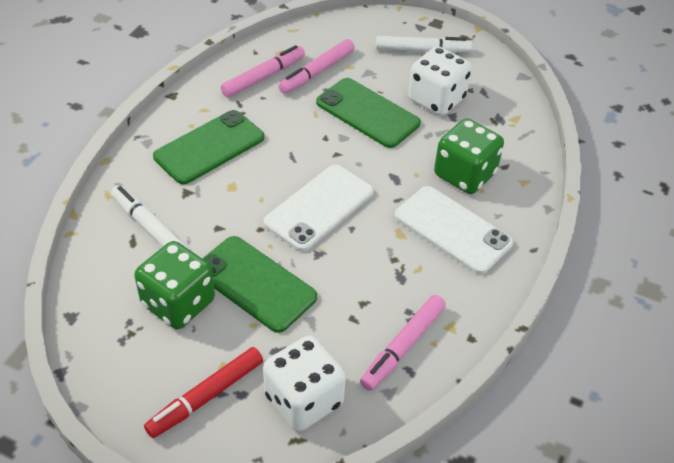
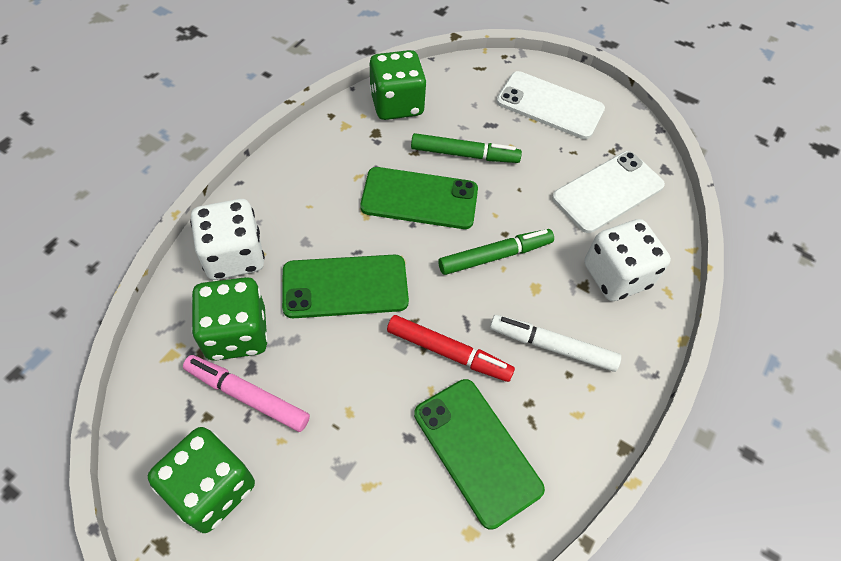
green dice: [134,241,215,329] [434,118,504,194] = 2 -> [148,427,255,533] [191,277,268,361] [369,50,427,120] = 3
green marker: none = 0 -> [411,133,522,163] [438,229,554,275] = 2
pink marker: [221,45,305,97] [279,39,355,94] [360,295,446,391] = 3 -> [183,355,310,432] = 1
white marker: [111,185,191,251] [376,36,472,53] = 2 -> [490,315,621,372] = 1

